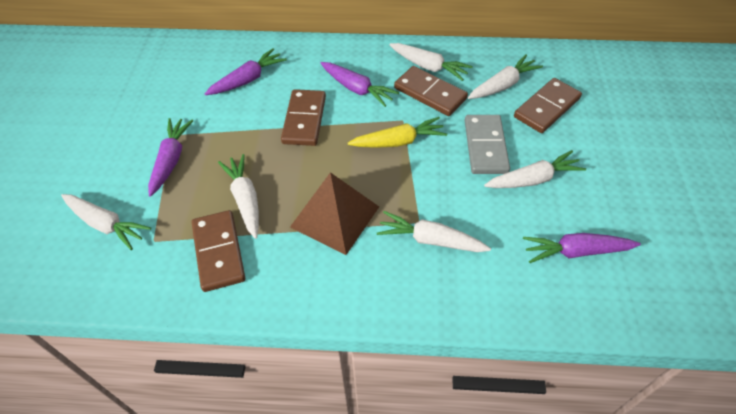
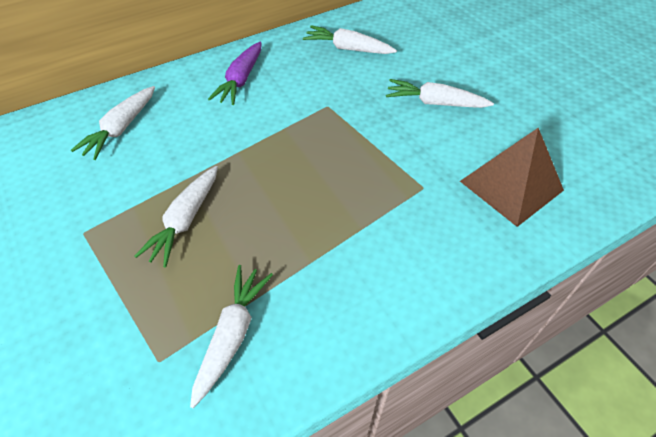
brown domino: [192,210,245,292] [281,89,326,146] [394,66,468,116] [514,78,582,133] = 4 -> none = 0
grey domino: [465,115,510,174] = 1 -> none = 0
purple carrot: [148,118,194,197] [205,48,287,95] [321,62,399,107] [523,233,641,263] = 4 -> [208,42,262,105] = 1
white carrot: [61,194,151,250] [218,154,259,239] [377,211,491,252] [389,43,473,81] [468,55,543,99] [484,150,586,188] = 6 -> [71,86,155,160] [135,166,218,268] [190,265,273,408] [303,25,397,54] [386,79,494,108] = 5
yellow carrot: [348,117,447,148] = 1 -> none = 0

